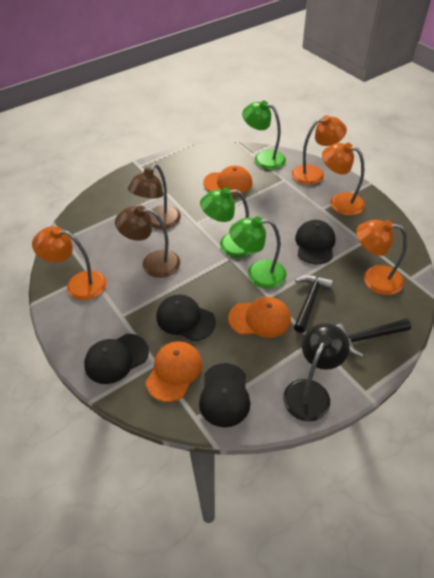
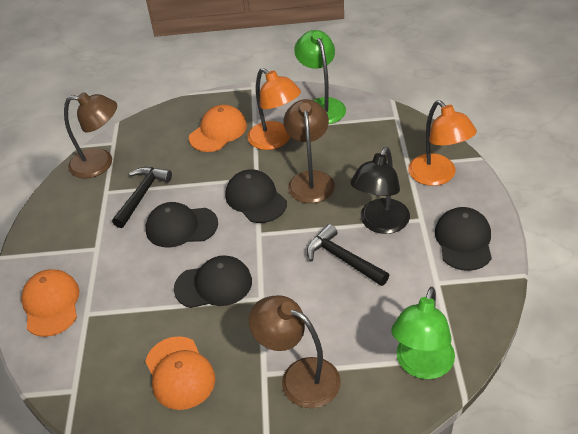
brown lamp: [115,205,180,278] [128,164,181,229] = 2 -> [64,92,117,178] [249,295,341,408] [283,99,335,203] = 3
green lamp: [200,187,253,258] [229,216,286,289] [242,100,286,170] = 3 -> [294,30,346,124] [391,287,455,379] = 2
orange lamp: [32,226,107,300] [292,115,347,185] [322,143,365,216] [356,220,407,295] = 4 -> [247,68,301,150] [408,100,477,186] = 2

